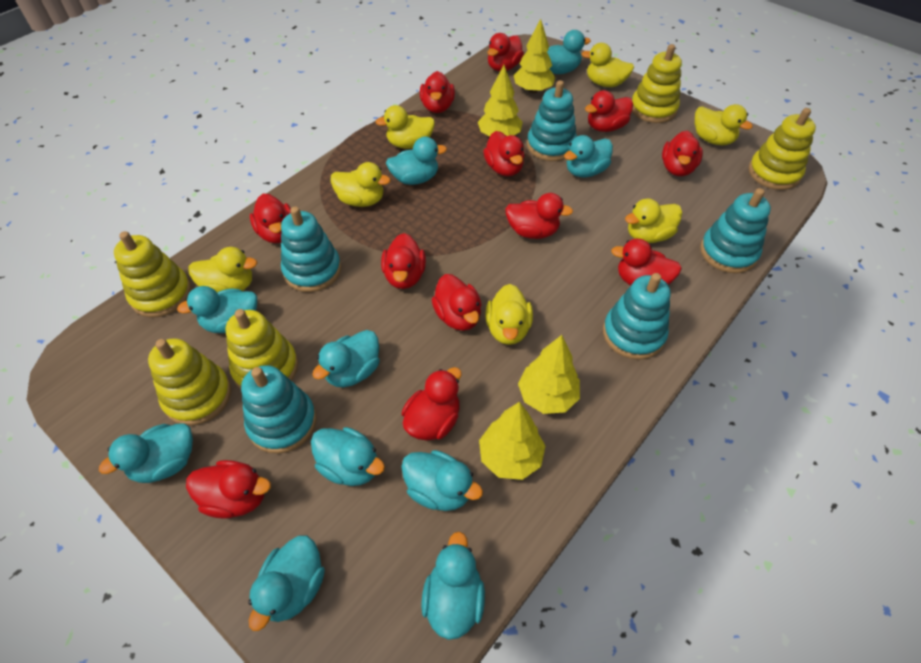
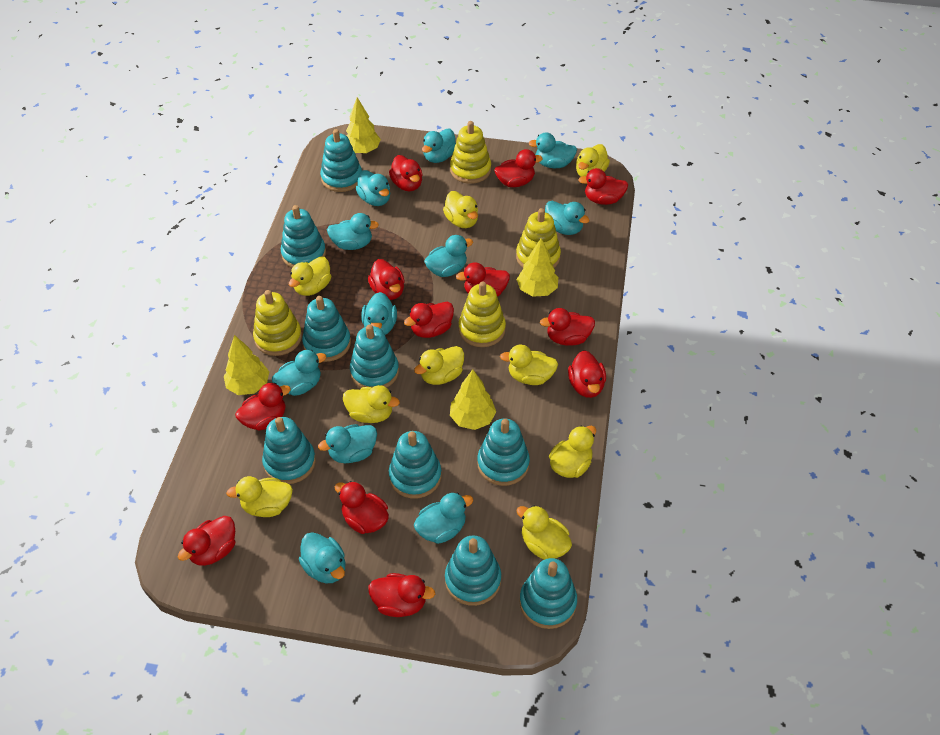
turquoise duck: [99,423,193,483] [177,286,257,333] [248,535,325,631] [311,427,385,486] [312,330,380,387] [386,137,447,185] [401,450,483,511] [421,531,485,640] [547,30,591,74] [564,135,613,177] = 10 -> [272,350,326,396] [299,532,346,583] [318,424,377,463] [327,213,379,250] [356,170,390,206] [361,292,397,335] [414,492,473,544] [422,129,456,163] [424,235,473,277] [529,132,577,168] [545,201,589,235] = 11
turquoise stacking toy: [241,365,317,454] [281,207,341,292] [527,80,577,161] [603,273,671,360] [700,188,771,273] = 5 -> [262,417,316,484] [281,205,326,268] [302,296,351,362] [320,129,362,192] [350,325,399,388] [389,431,441,498] [445,535,501,606] [477,418,530,486] [519,558,577,629] = 9
yellow duck: [188,247,257,293] [330,162,391,207] [375,105,435,149] [485,284,533,345] [581,43,634,87] [625,199,682,243] [695,104,753,145] = 7 -> [226,476,293,517] [289,256,331,296] [343,385,400,423] [414,346,464,385] [443,191,478,228] [500,345,558,385] [516,505,572,560] [549,426,596,478] [576,144,610,177] = 9
yellow stacking toy: [114,231,191,318] [148,338,231,426] [225,309,298,389] [632,44,682,123] [748,108,816,190] = 5 -> [253,290,302,356] [450,121,491,184] [459,282,506,347] [516,208,561,268] = 4

